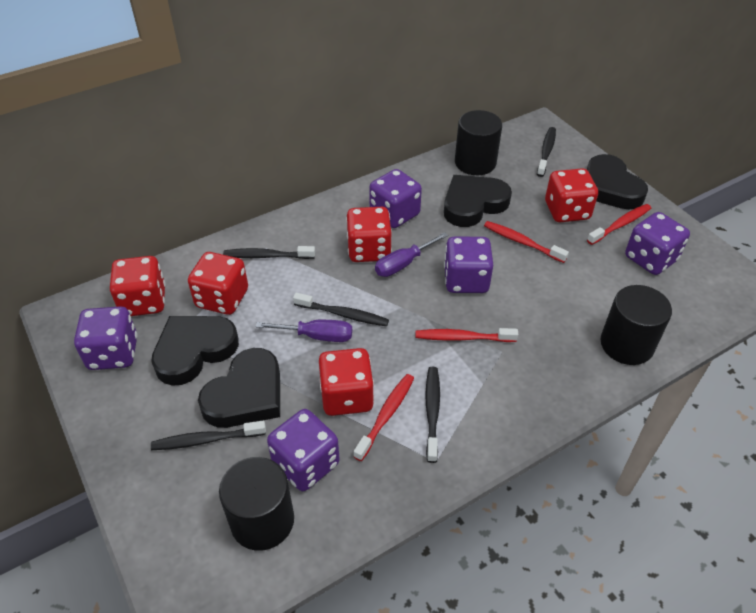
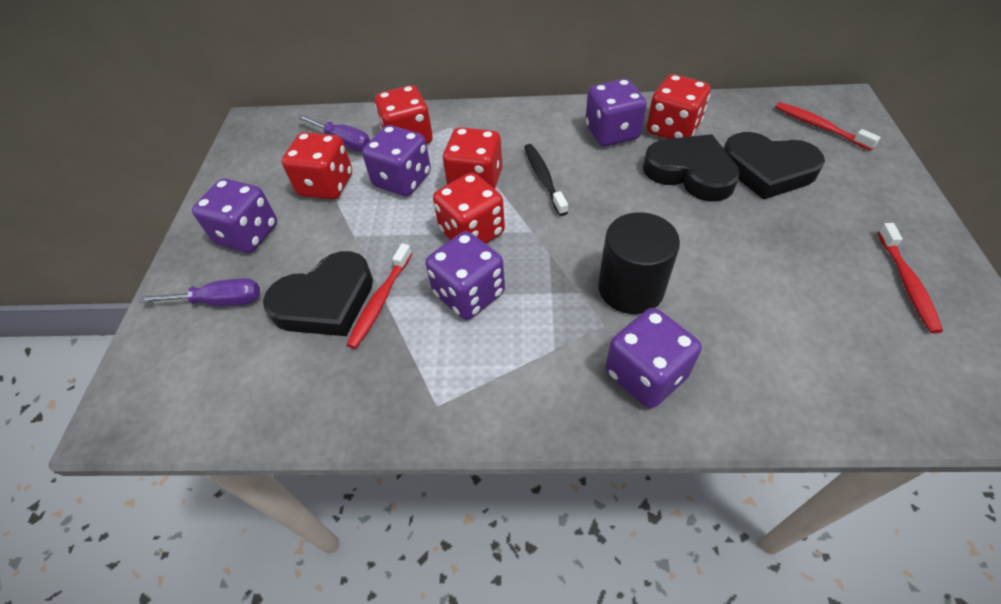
black cylinder: [219,457,294,551] [455,110,502,175] [600,285,672,365] = 3 -> [598,212,680,314] = 1
black heart: [151,316,239,386] [198,348,280,428] [444,175,512,227] [587,154,648,210] = 4 -> [263,251,373,336] [643,134,740,202] [724,132,825,200] = 3
black toothbrush: [151,421,266,450] [223,246,315,259] [293,293,389,326] [425,367,440,463] [537,127,556,177] = 5 -> [524,144,568,216] = 1
red toothbrush: [353,374,414,461] [416,328,518,342] [484,221,569,263] [587,204,651,245] = 4 -> [346,243,412,349] [775,102,881,151] [878,223,943,333] = 3

